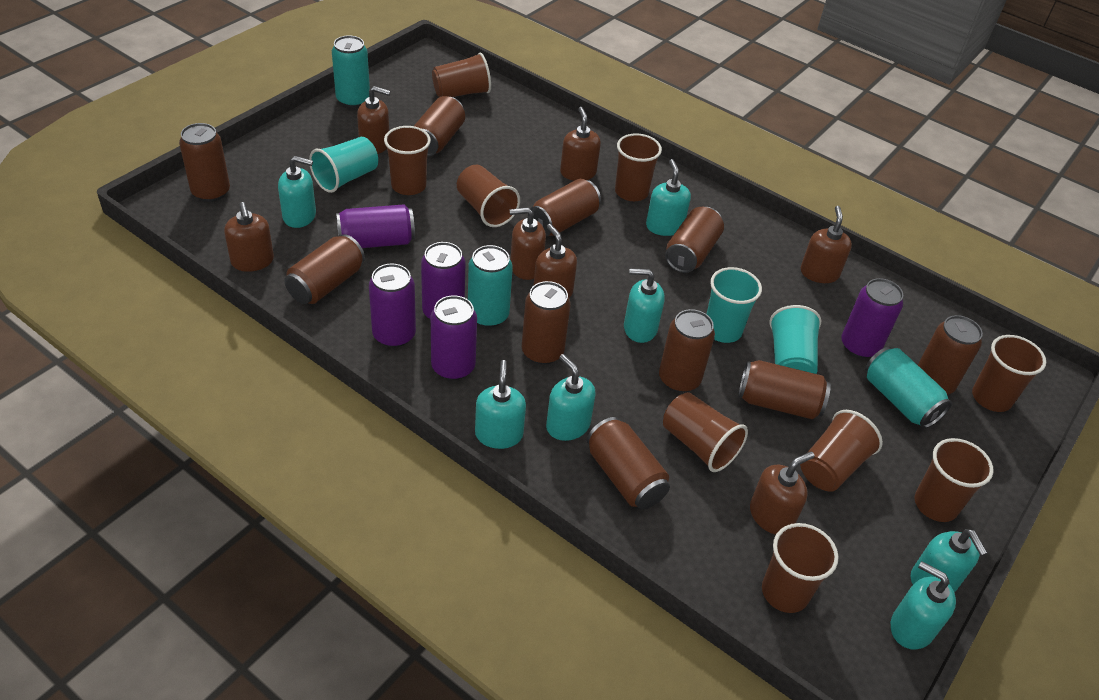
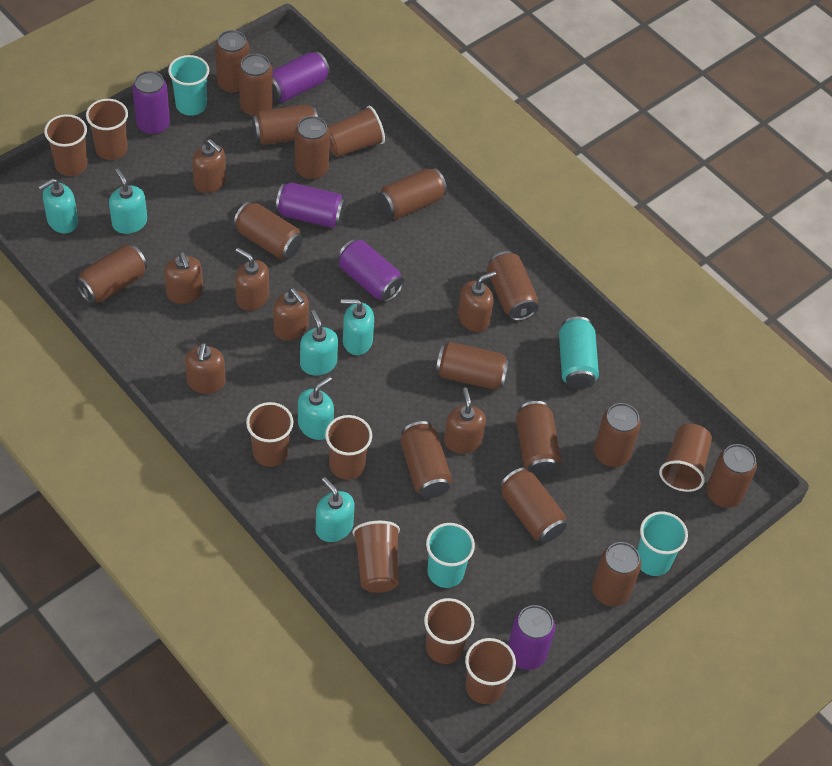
brown can: [179,123,230,202] [284,234,365,304] [414,96,465,156] [522,281,570,365] [530,179,601,237] [587,417,670,509] [659,309,715,393] [665,207,724,273] [738,360,831,419] [918,315,983,395] = 10 -> [75,244,147,304] [215,30,249,94] [233,202,303,259] [238,54,273,117] [252,104,318,145] [295,116,330,180] [378,168,447,219] [401,421,452,498] [436,342,510,389] [487,251,538,321] [500,468,567,543] [516,401,562,477] [592,542,641,606] [594,403,641,467] [706,444,757,508] = 15
turquoise can: [332,35,370,108] [468,245,513,327] [865,347,952,428] = 3 -> [559,316,599,389] = 1
turquoise soap dispenser: [278,156,316,228] [475,360,526,449] [546,354,595,441] [624,269,665,343] [646,159,691,236] [891,561,956,650] [911,529,987,592] = 7 -> [38,178,78,234] [109,169,147,234] [298,376,334,440] [300,310,338,376] [316,477,355,542] [341,299,374,355] = 6

